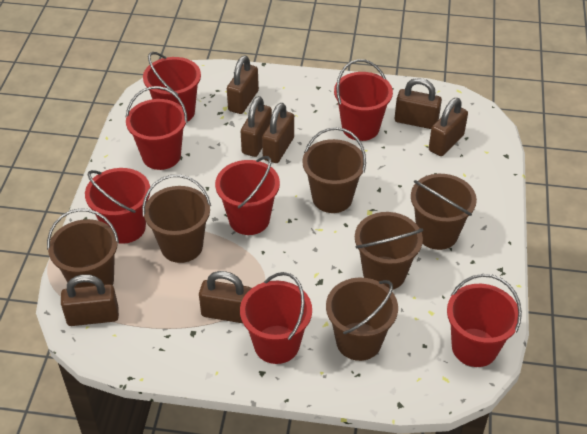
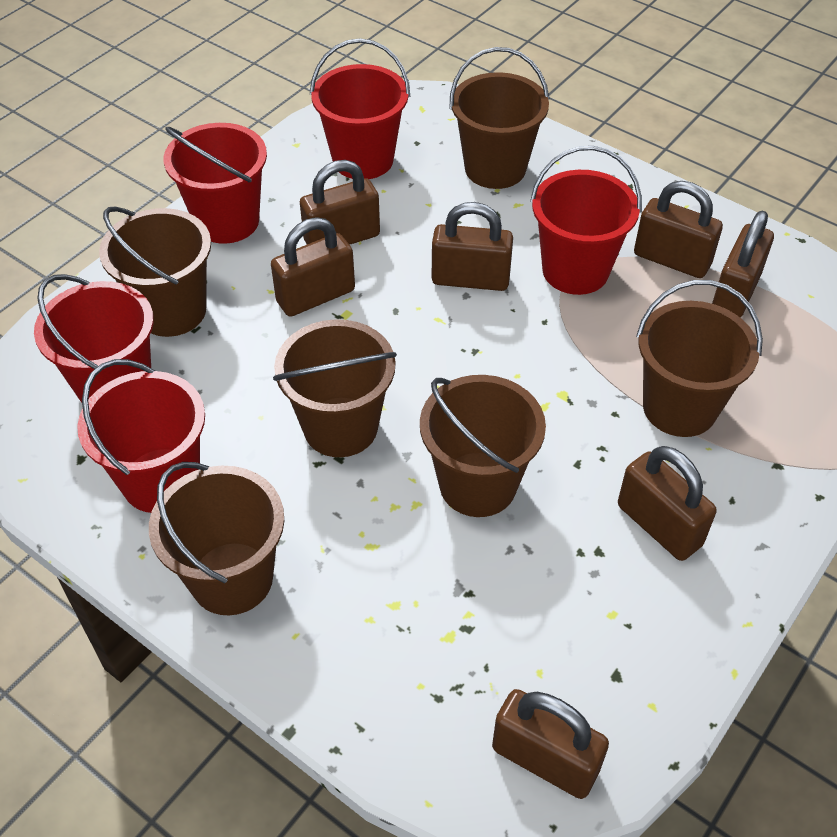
red bucket: [85,168,150,244] [125,86,187,170] [143,52,201,122] [215,156,280,235] [240,272,312,364] [334,59,393,141] [447,274,522,367] = 7 -> [34,274,154,403] [77,359,205,513] [164,123,267,244] [310,38,410,179] [530,146,642,295] = 5

